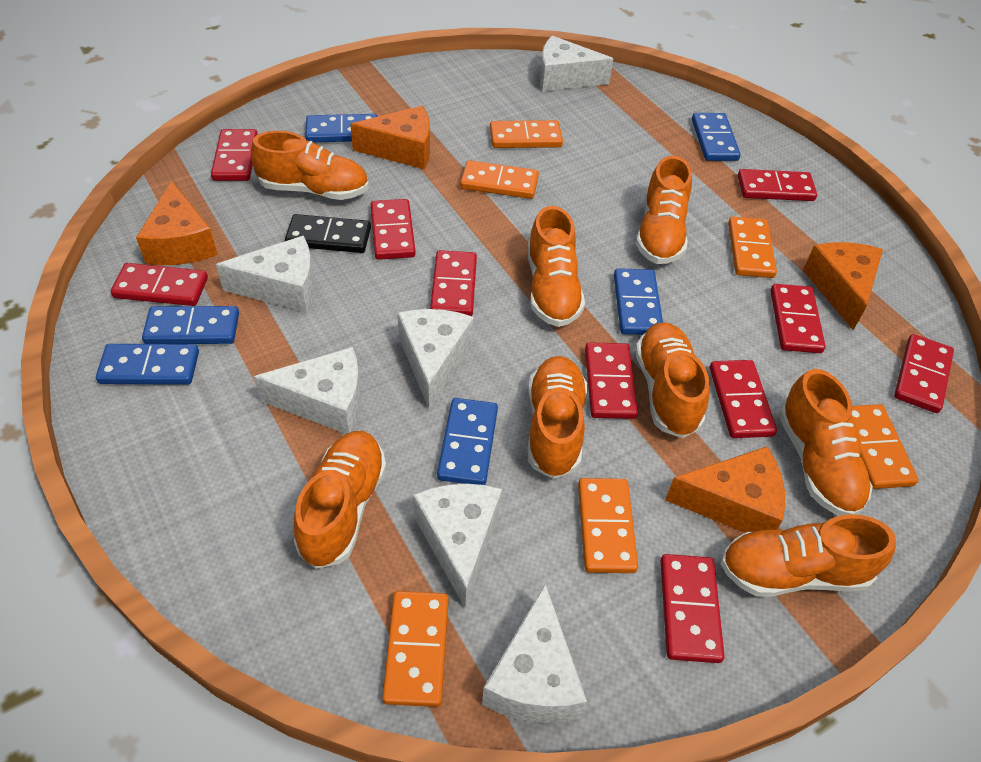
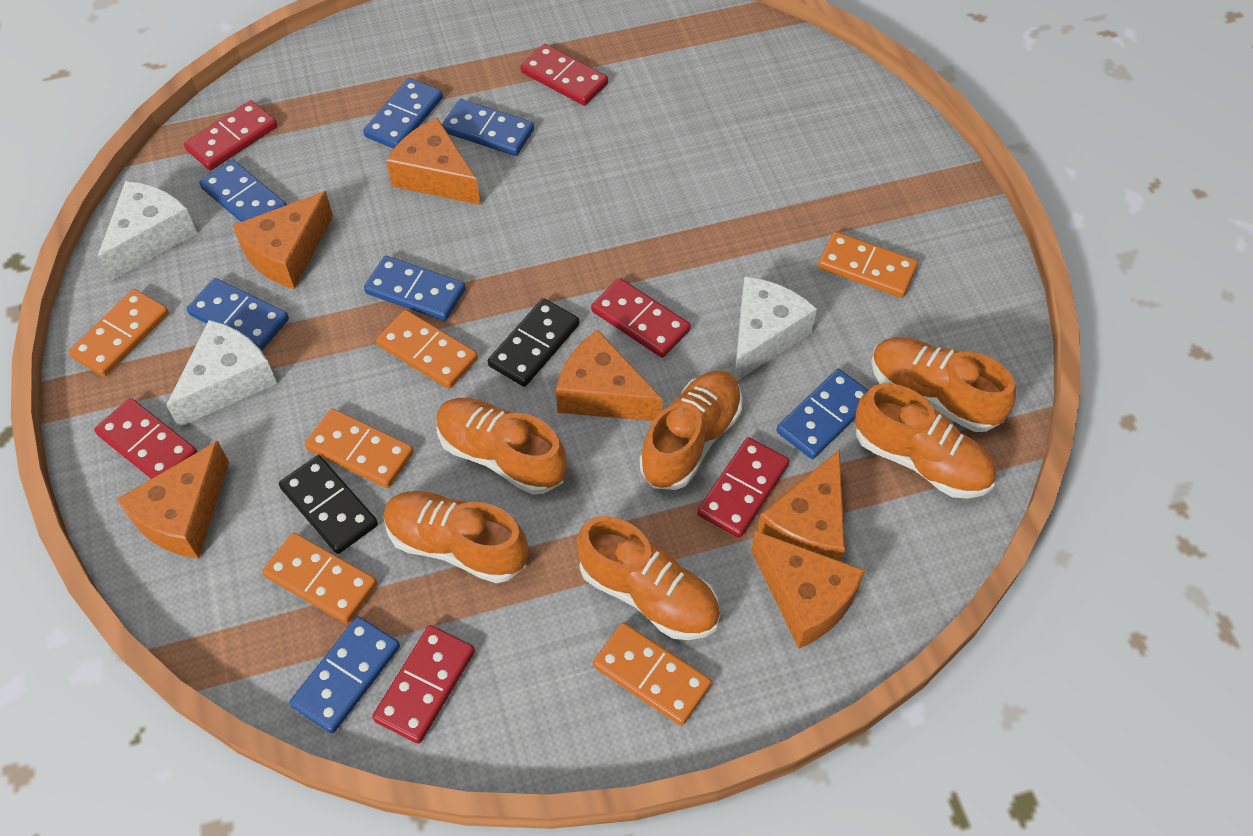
black domino: [285,214,371,253] = 1 -> [279,455,378,554] [488,298,579,387] = 2
blue domino: [96,344,199,385] [142,306,239,344] [305,114,377,142] [437,398,498,485] [614,268,663,335] [692,113,741,161] = 6 -> [187,278,289,350] [199,160,287,222] [290,616,400,733] [363,78,443,149] [364,256,465,321] [442,99,534,156] [776,369,868,459] = 7
orange cheese: [136,181,217,265] [350,106,430,169] [665,447,785,533] [803,242,883,330] = 4 -> [116,441,229,559] [233,191,333,289] [386,118,481,205] [556,330,663,421] [751,531,865,648] [757,449,845,561] = 6
orange shoe: [251,131,369,200] [294,431,386,569] [527,206,585,327] [528,356,587,479] [635,322,710,438] [636,156,692,264] [721,514,896,597] [779,369,873,516] = 8 -> [383,491,528,583] [436,398,567,495] [577,516,720,640] [640,370,743,490] [855,383,996,499] [871,337,1016,432] = 6
red domino: [111,263,208,306] [211,129,258,181] [371,199,416,260] [430,250,477,316] [585,342,638,419] [660,554,725,663] [710,360,777,438] [738,169,817,201] [770,284,826,353] [894,334,954,413] = 10 -> [94,398,197,479] [184,100,277,170] [372,625,475,744] [520,44,608,106] [591,278,691,358] [697,437,789,538] = 6
white cheese: [216,236,314,312] [254,347,361,434] [398,309,474,408] [413,484,502,608] [482,584,587,723] [540,36,613,91] = 6 -> [97,181,198,281] [166,320,277,427] [735,276,817,381] = 3

